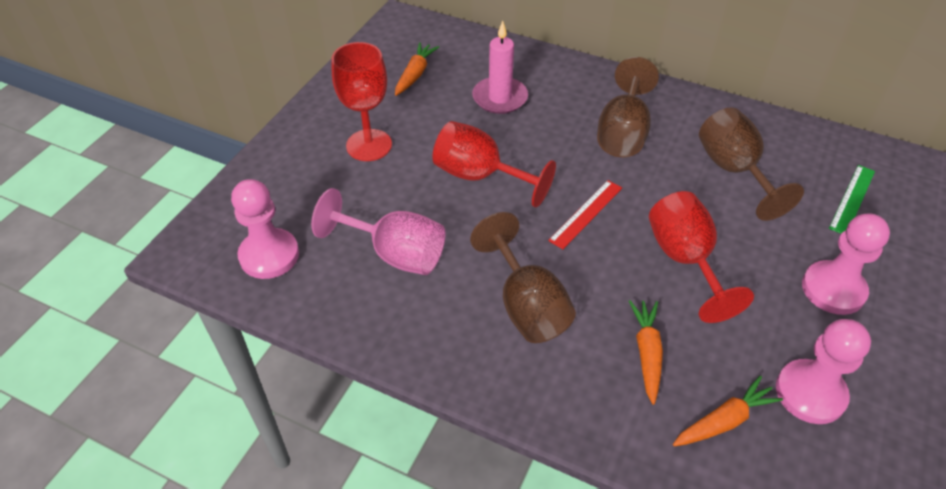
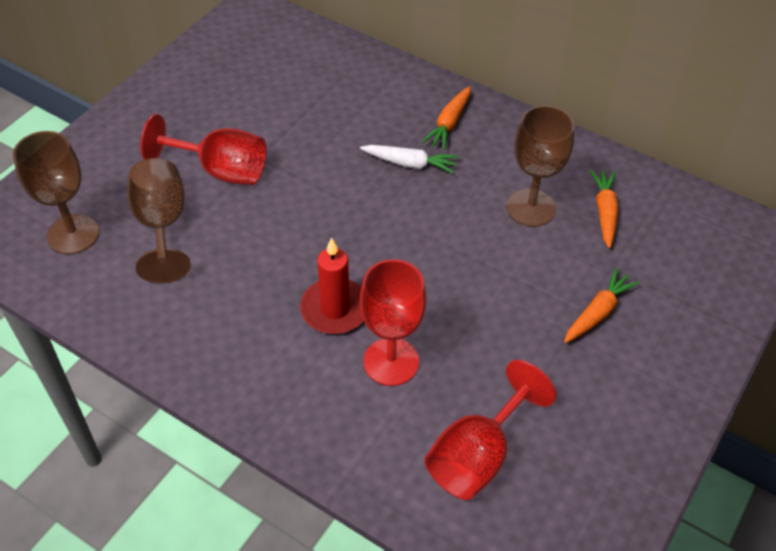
green ruler: [829,165,875,234] = 1 -> none = 0
pink candle: [472,21,528,114] = 1 -> none = 0
pink goblet: [311,188,445,275] = 1 -> none = 0
pink pawn: [231,179,299,279] [776,319,871,424] [802,213,890,315] = 3 -> none = 0
red candle: none = 0 -> [300,238,364,334] = 1
red ruler: [548,180,622,249] = 1 -> none = 0
white carrot: none = 0 -> [360,145,459,174] = 1

